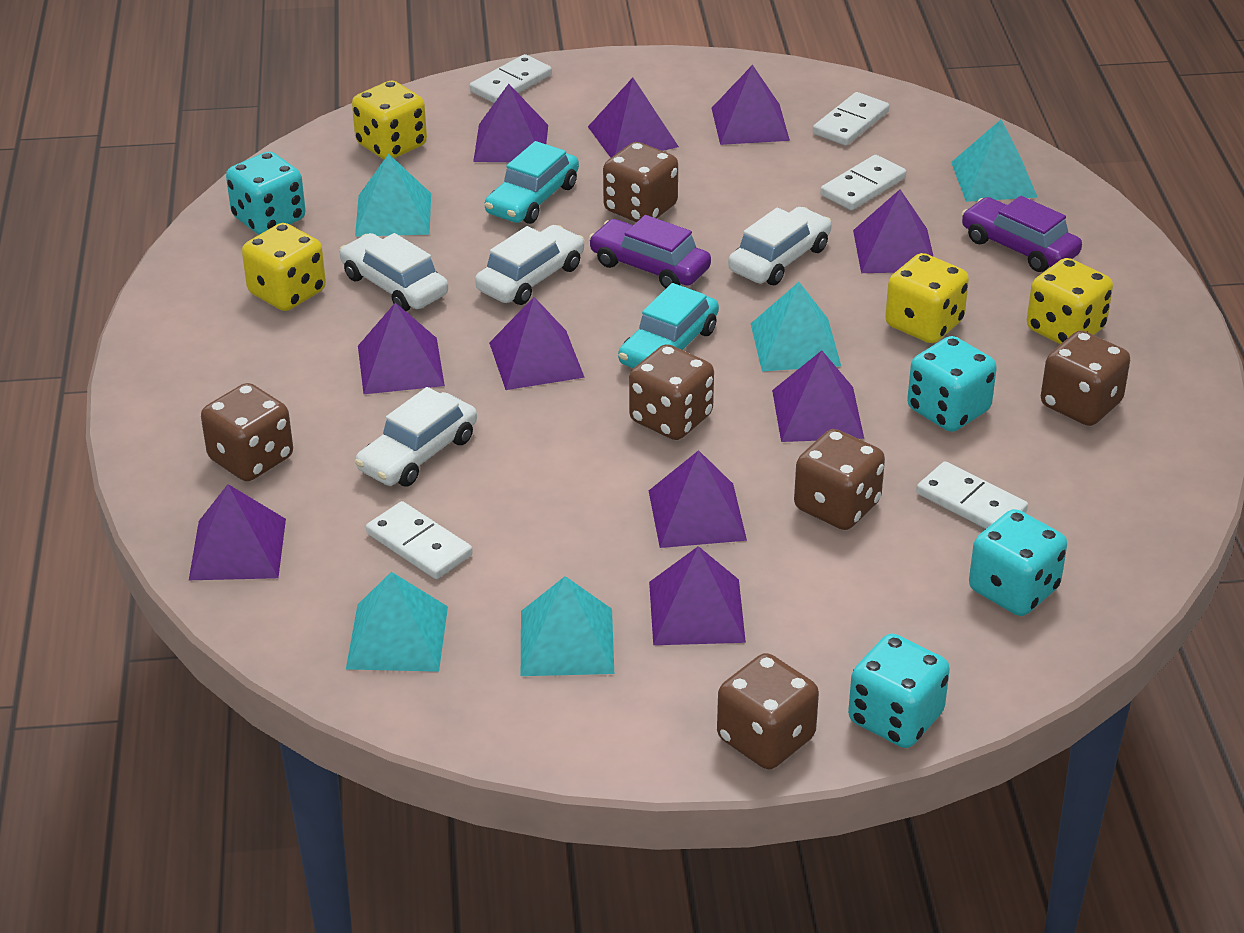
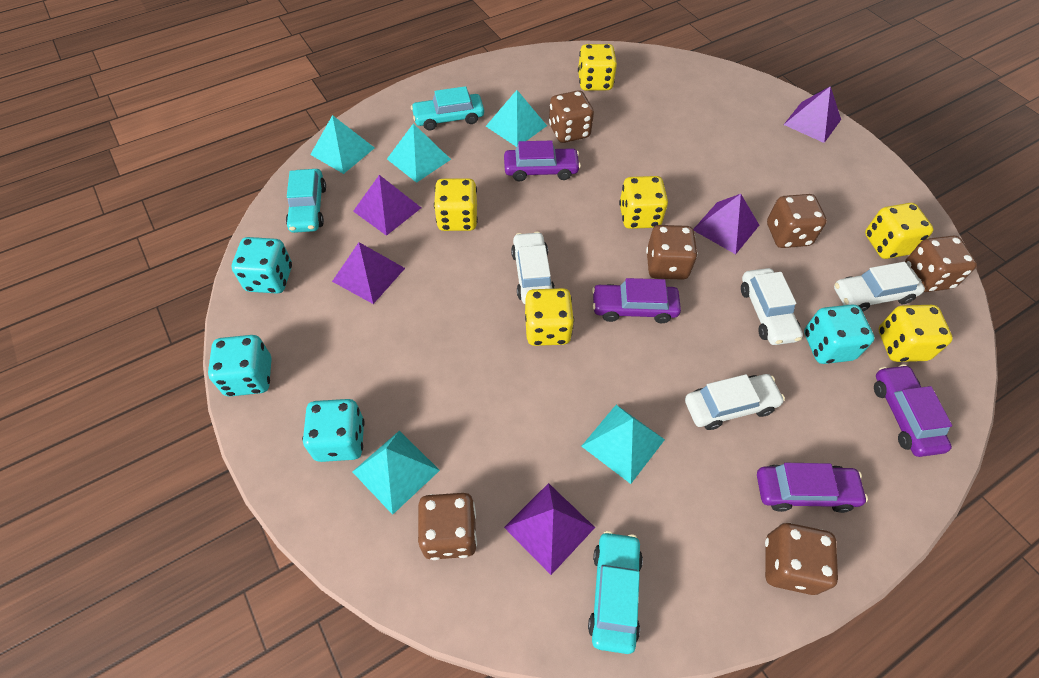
purple car: [589,215,711,288] [962,196,1082,272] = 2 -> [504,140,581,181] [592,278,681,323] [757,463,868,513] [874,364,952,457] = 4
purple pyramid: [189,484,286,580] [358,303,445,394] [473,84,548,162] [489,297,585,390] [588,78,679,158] [649,450,747,548] [649,546,746,645] [712,65,790,145] [772,350,864,442] [853,189,934,273] = 10 -> [332,242,405,304] [353,175,421,236] [504,483,595,575] [693,194,759,254] [784,86,841,143] = 5
turquoise car: [485,141,579,224] [618,283,719,368] = 2 -> [286,169,326,233] [411,86,484,130] [588,531,643,654] = 3
white domino: [366,501,473,579] [469,54,552,103] [813,92,889,146] [820,155,906,210] [916,461,1028,529] = 5 -> none = 0
yellow dice: [242,223,326,311] [352,81,427,159] [885,253,969,343] [1027,258,1113,344] = 4 -> [434,178,478,231] [525,288,574,346] [578,44,617,91] [619,176,668,229] [865,203,933,259] [879,305,953,362] = 6

